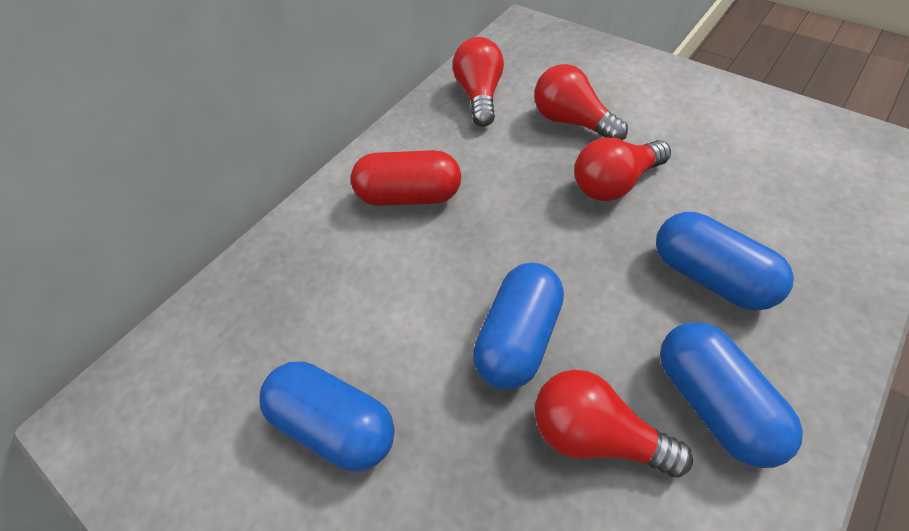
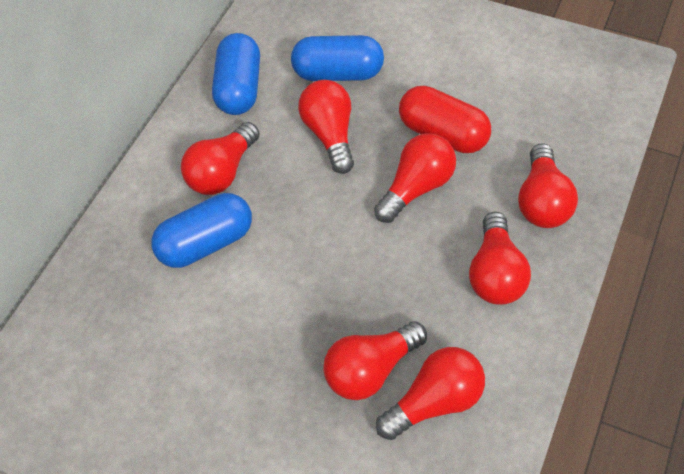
blue capsule: [259,361,395,471] [473,263,564,389] [656,212,794,311] [660,322,803,468] = 4 -> [151,193,252,268] [212,33,260,115] [291,35,384,81] = 3
red light bulb: [453,37,504,127] [534,64,628,140] [535,370,693,478] [574,137,671,201] = 4 -> [181,122,260,195] [298,80,354,174] [323,321,427,400] [374,133,456,223] [376,347,485,440] [469,212,531,305] [518,143,578,228] = 7

